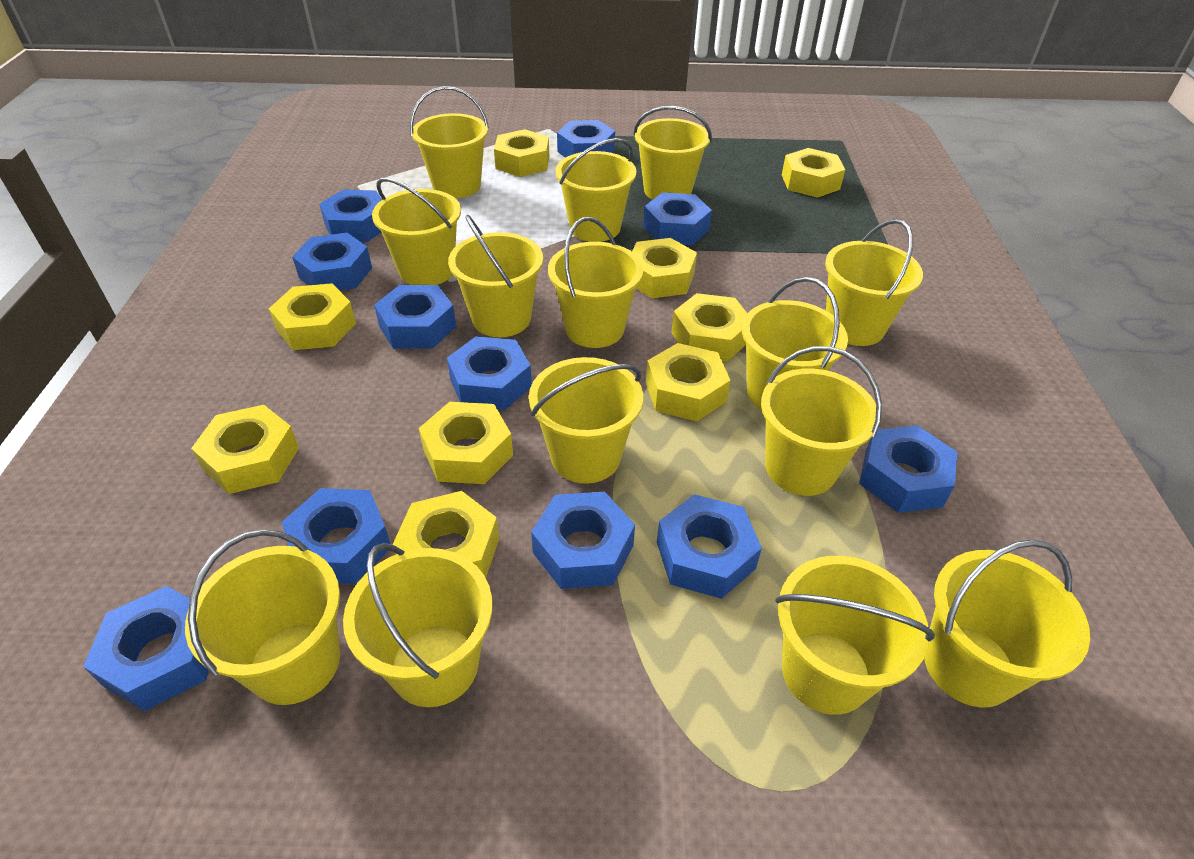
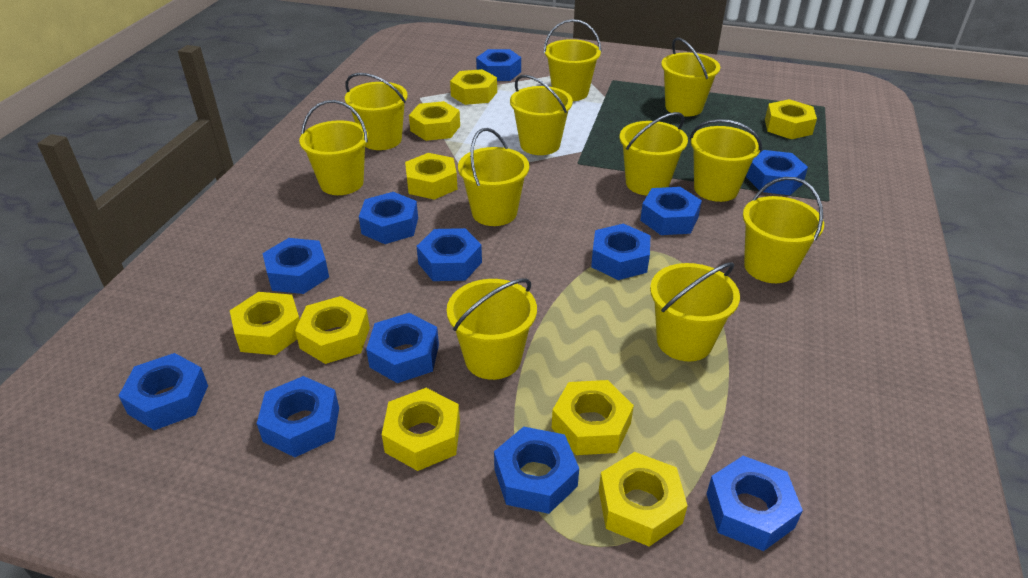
blue nut: [83,586,209,711] [281,488,390,584] [292,233,372,291] [319,190,382,242] [374,285,456,349] [447,336,532,410] [531,492,635,589] [557,120,615,158] [643,192,712,246] [657,494,762,599] [859,425,958,513] = 11 -> [119,353,208,430] [257,376,339,457] [263,238,329,294] [359,192,418,244] [366,313,439,383] [416,228,482,281] [476,49,521,81] [494,427,579,514] [591,223,650,280] [640,187,702,235] [707,456,803,551] [746,150,808,195] = 12
yellow bucket: [185,529,340,705] [343,543,492,707] [372,177,461,285] [410,86,489,198] [448,215,543,337] [529,357,643,484] [548,217,643,348] [555,138,637,242] [633,106,712,200] [742,277,848,410] [761,346,882,496] [775,556,935,715] [825,219,923,346] [924,539,1090,707] = 14 -> [299,100,368,195] [345,73,408,150] [447,278,537,380] [458,128,529,226] [510,75,573,155] [544,19,601,101] [620,112,688,196] [650,262,740,361] [661,37,720,117] [690,119,762,202] [743,177,824,283] = 11

